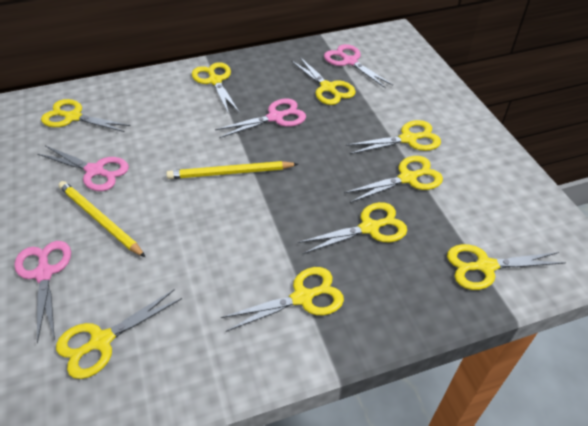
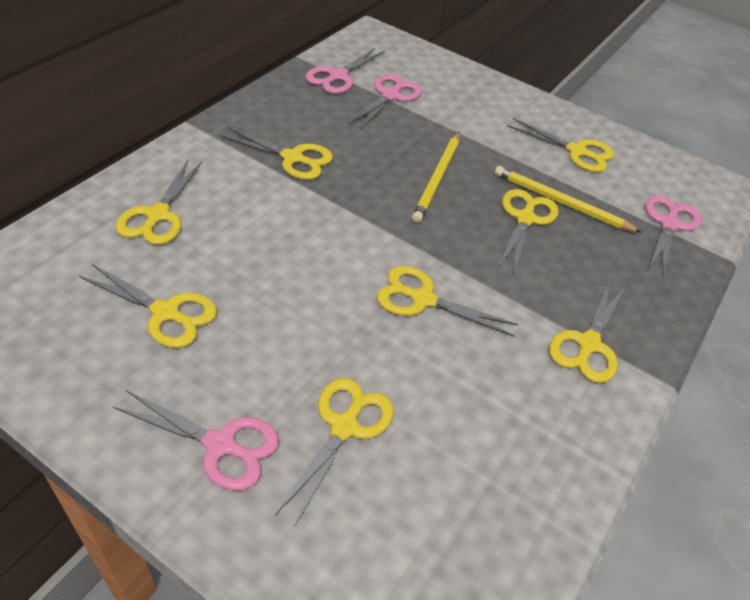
yellow scissors: [41,99,131,132] [56,289,182,379] [192,62,239,114] [221,267,344,332] [291,56,356,105] [298,202,407,254] [344,156,443,203] [346,120,441,154] [447,244,566,290] = 9 -> [79,264,217,348] [116,160,202,245] [219,126,333,180] [275,378,394,527] [377,266,518,337] [498,189,559,274] [507,118,614,172] [549,280,626,383] = 8

